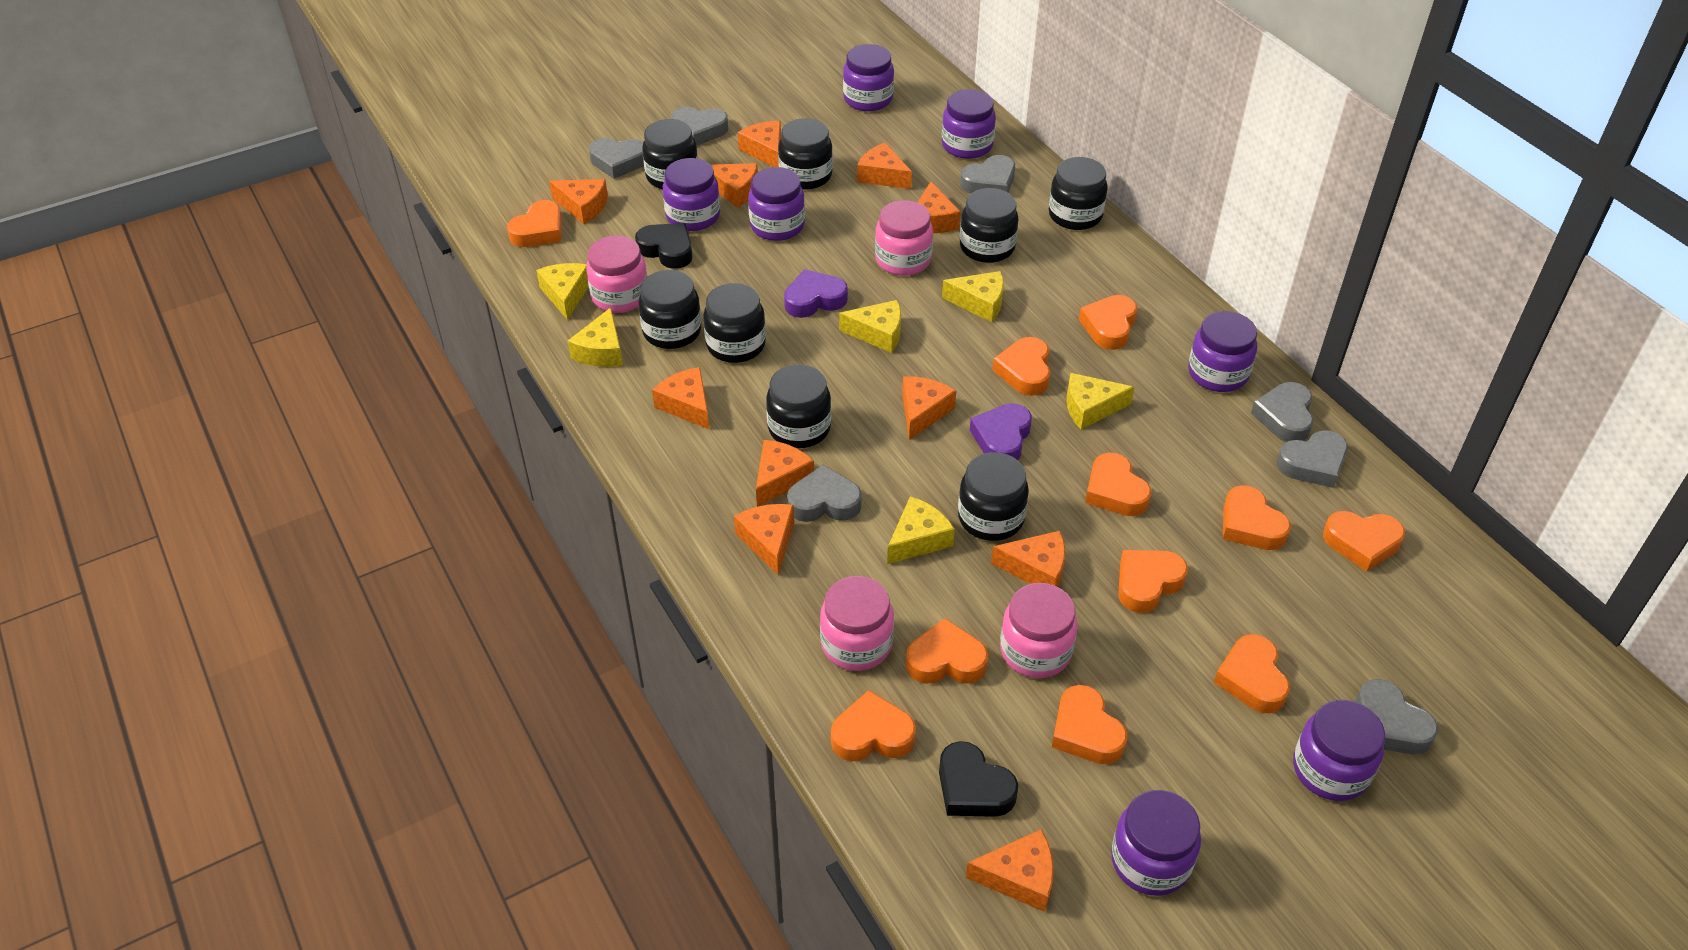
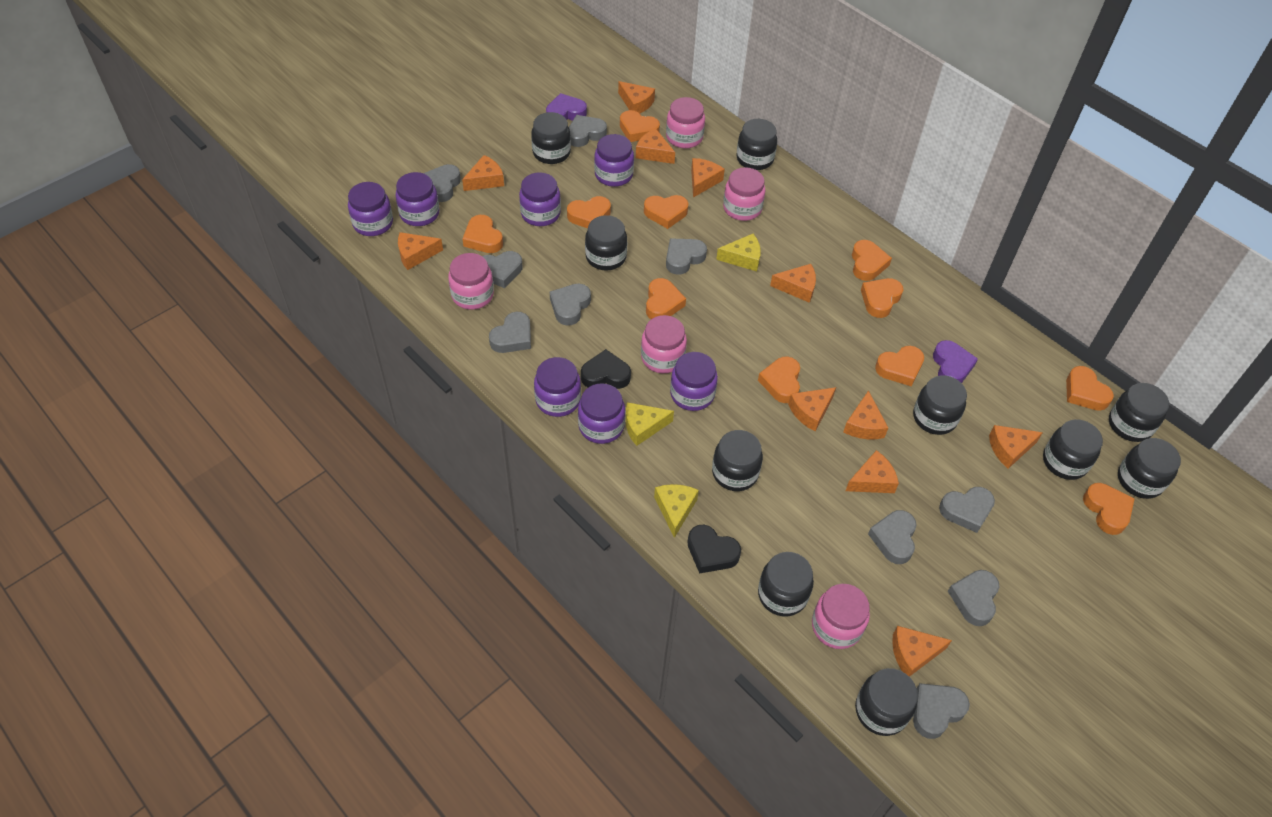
black jar: [638,270,701,349] [642,119,698,189] [703,283,766,363] [766,364,831,448] [778,118,833,190] [958,452,1029,541] [960,188,1019,263] [1049,157,1108,230] = 8 -> [531,112,571,164] [585,215,627,271] [712,430,763,491] [737,119,777,170] [758,552,814,616] [855,668,918,736] [913,375,967,435] [1043,419,1103,480] [1109,383,1169,442] [1118,438,1181,499] = 10
grey heart: [589,138,644,179] [671,107,728,146] [787,465,862,522] [960,155,1015,194] [1251,382,1313,442] [1277,430,1348,488] [1355,679,1438,754] = 7 -> [424,164,461,202] [482,251,522,288] [489,312,531,353] [550,283,591,326] [569,115,607,147] [666,238,707,275] [868,510,917,564] [913,683,970,739] [939,487,995,533] [948,570,999,626] = 10
pink jar: [586,236,648,313] [820,576,894,671] [875,200,933,276] [1000,583,1078,678] = 4 -> [448,253,494,310] [641,315,687,373] [666,97,705,148] [723,167,765,221] [812,584,870,649] = 5
yellow cheese: [536,263,589,320] [568,307,623,367] [839,300,901,353] [887,496,955,564] [942,271,1004,322] [1066,373,1134,429] = 6 -> [626,402,674,446] [654,484,699,538] [716,234,761,271] = 3

